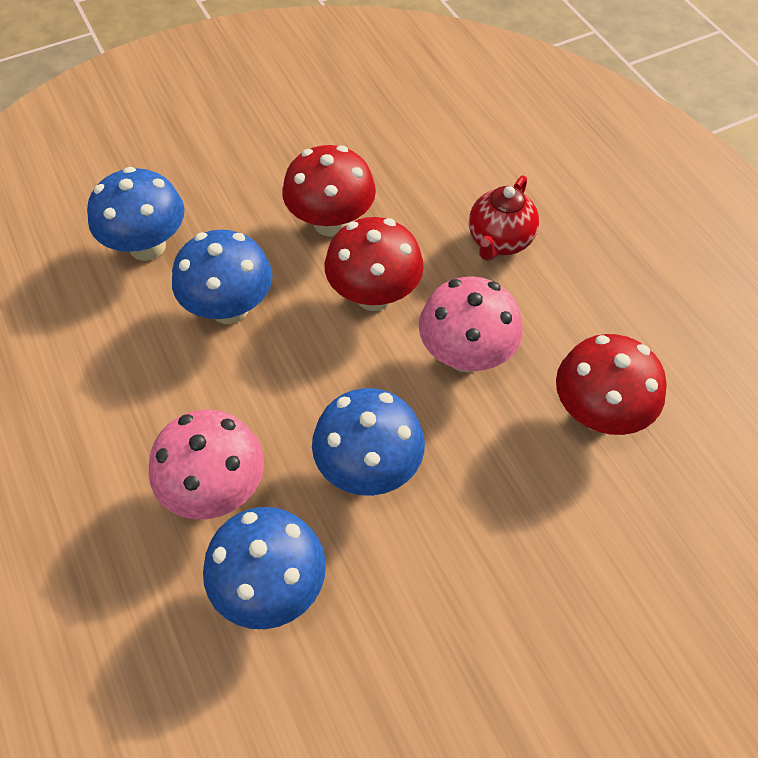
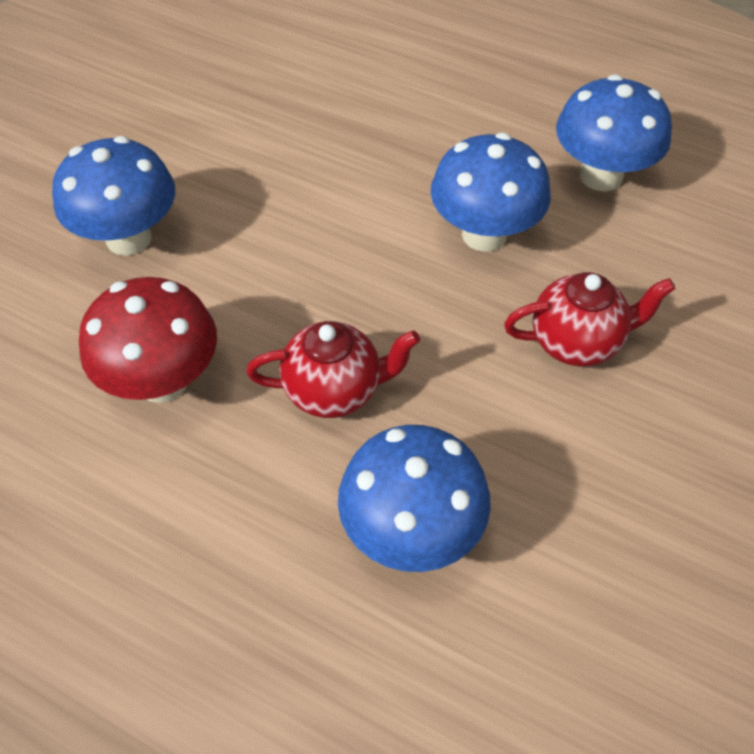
pink mushroom: [149,409,264,520] [419,276,523,373] = 2 -> none = 0
red mushroom: [282,145,376,237] [325,217,424,311] [556,334,667,435] = 3 -> [79,277,217,403] = 1
red teapot: [469,175,539,261] = 1 -> [246,321,420,418] [504,272,675,367] = 2

